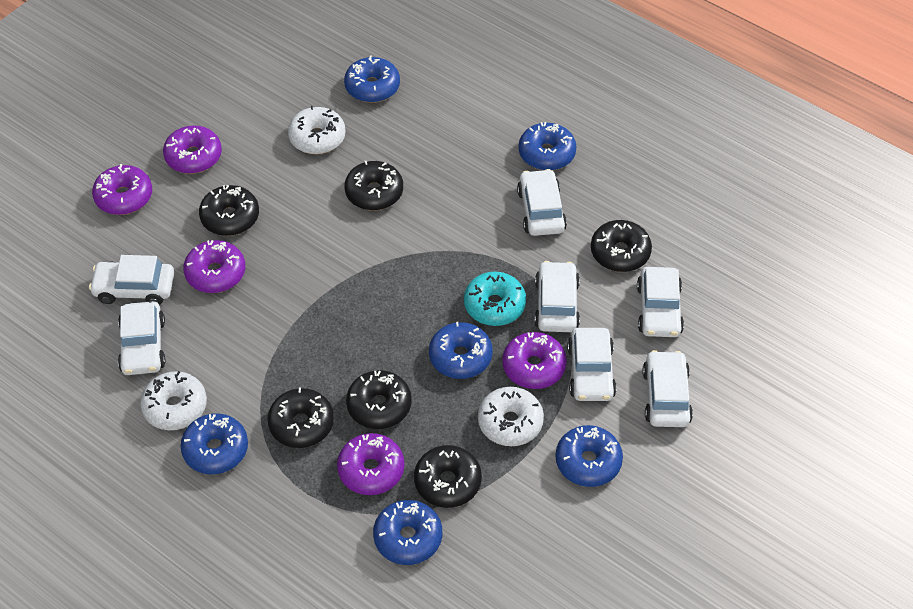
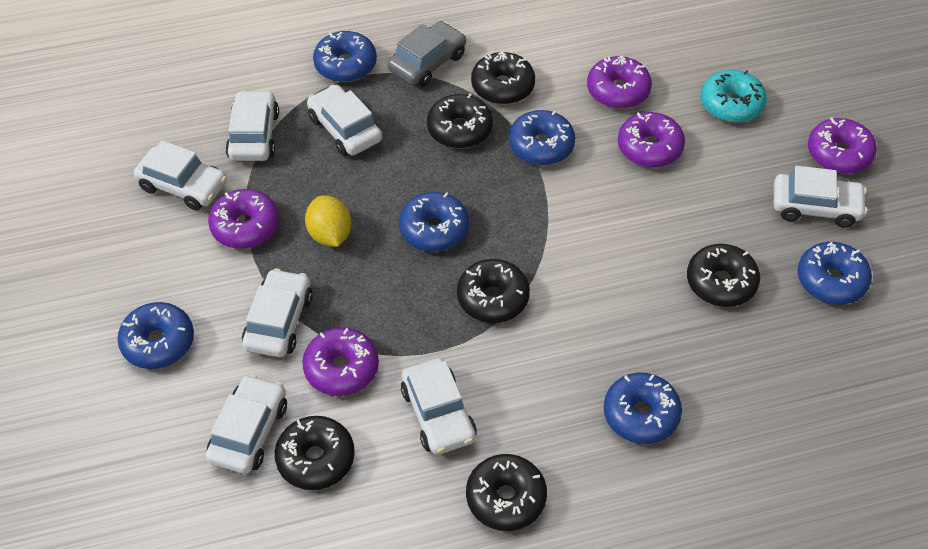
grey car: none = 0 -> [388,21,466,87] = 1
white donut: [140,371,207,430] [288,106,346,154] [478,387,544,446] = 3 -> none = 0
yellow lemon: none = 0 -> [305,196,351,247] = 1

